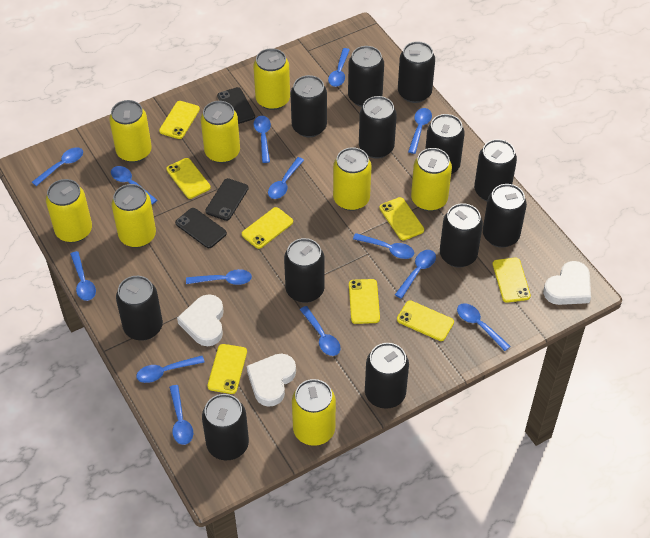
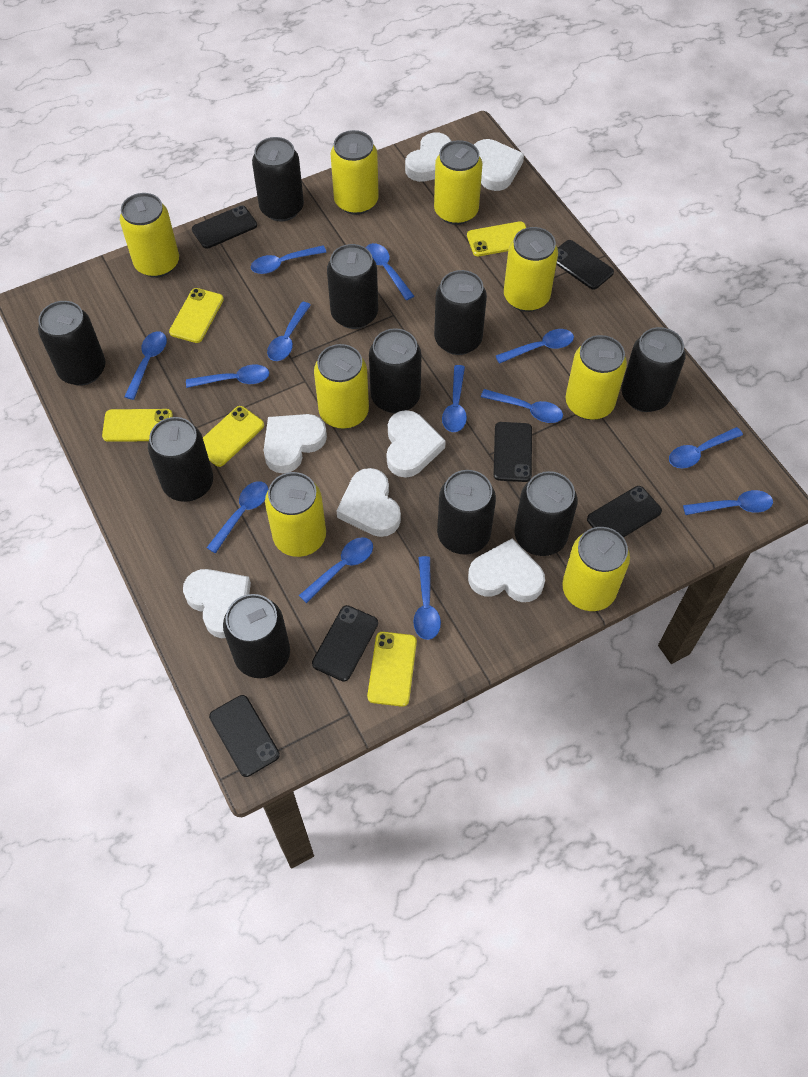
black can: [116,276,163,341] [202,394,249,461] [284,238,325,303] [291,75,327,138] [348,46,384,107] [359,96,397,159] [365,343,409,409] [398,41,435,103] [425,114,465,174] [440,203,483,268] [474,139,517,201] [483,184,527,248] = 12 -> [38,301,106,386] [148,417,213,502] [223,594,290,678] [252,137,304,222] [327,244,378,329] [369,328,422,413] [434,270,487,355] [437,470,496,555] [514,471,578,556] [621,327,685,412] = 10
black phone: [175,208,227,248] [205,178,249,221] [217,87,255,124] = 3 -> [192,206,257,249] [209,695,280,777] [312,605,378,682] [494,422,532,482] [556,240,614,290] [587,486,662,538] = 6
blue spoon: [32,147,83,186] [70,251,96,301] [111,166,157,204] [136,356,205,383] [169,385,193,445] [186,269,252,285] [254,116,271,163] [268,157,304,199] [300,306,341,356] [328,48,350,87] [353,233,414,259] [395,250,436,299] [408,108,432,154] [457,303,511,351] = 14 -> [124,331,167,400] [186,365,269,388] [207,481,268,553] [251,245,326,274] [267,302,311,361] [299,537,373,603] [366,243,414,300] [413,556,441,640] [442,365,467,432] [481,389,563,423] [496,329,574,364] [669,427,743,468] [683,490,773,515] = 13
white heart: [177,294,224,346] [247,354,296,407] [543,261,591,305] = 3 -> [183,569,251,638] [264,414,327,473] [336,468,401,537] [387,410,446,478] [405,132,451,182] [468,538,545,602] [474,139,524,191] = 7
yellow phone: [159,101,200,139] [166,158,211,199] [207,344,247,394] [242,207,293,249] [349,279,380,324] [379,197,424,240] [397,300,454,341] [493,258,531,303] = 8 -> [102,409,173,442] [169,288,224,343] [203,406,264,467] [367,632,417,707] [467,221,526,256] = 5

